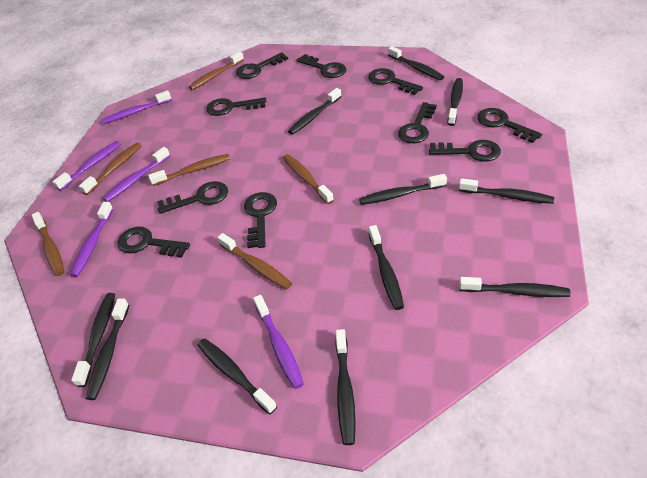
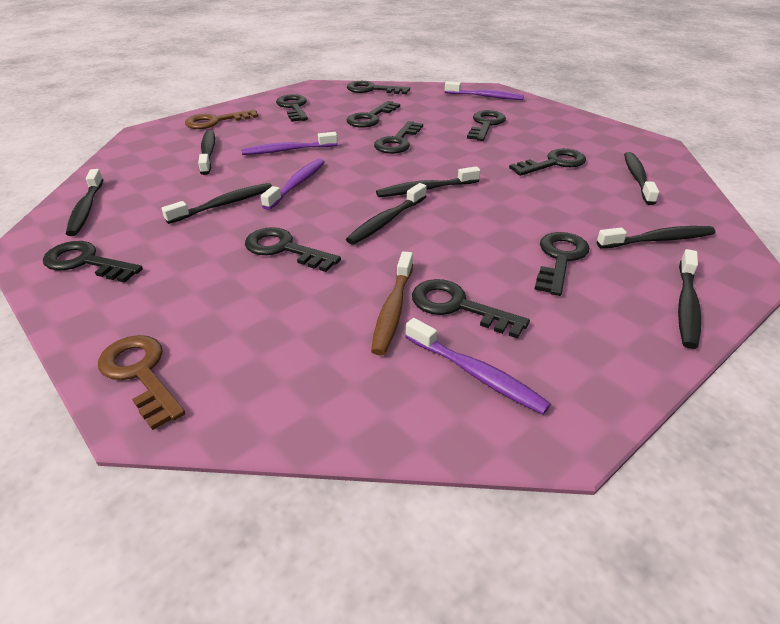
black toothbrush: [71,293,115,387] [86,299,129,400] [198,338,277,414] [288,88,342,135] [335,329,356,445] [359,174,447,205] [369,225,404,310] [388,46,444,80] [448,78,463,126] [459,178,554,204] [459,277,571,297] = 11 -> [66,169,103,236] [161,183,272,224] [198,130,215,175] [346,183,427,245] [376,166,481,197] [597,226,715,248] [624,152,659,205] [678,249,701,349] = 8
brown key: none = 0 -> [98,335,185,430] [185,109,259,129] = 2
brown toothbrush: [32,212,64,276] [79,143,142,195] [148,154,231,186] [189,51,244,90] [217,233,292,289] [283,154,334,204] = 6 -> [371,251,413,356] = 1
purple toothbrush: [52,141,121,191] [70,202,113,277] [102,91,172,124] [103,147,170,202] [253,295,304,389] = 5 -> [241,132,338,155] [261,159,325,210] [405,318,551,414] [445,81,524,100] = 4

